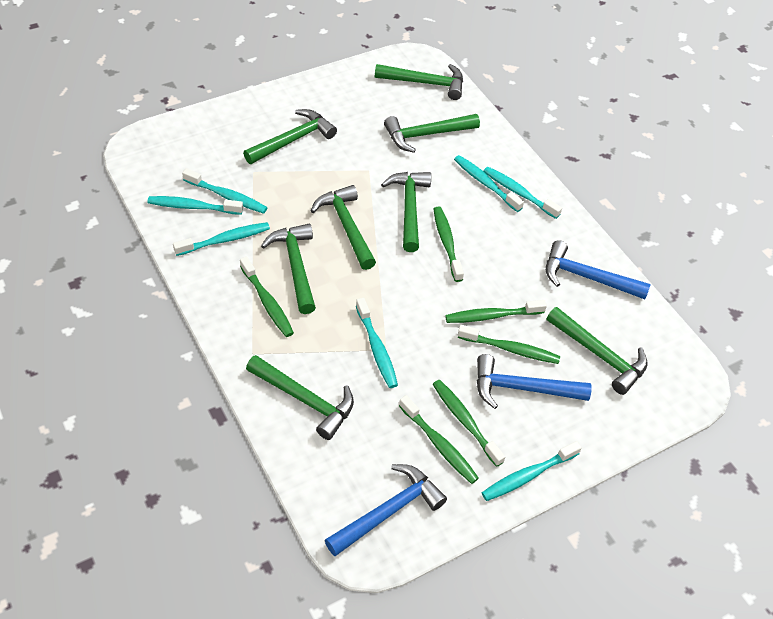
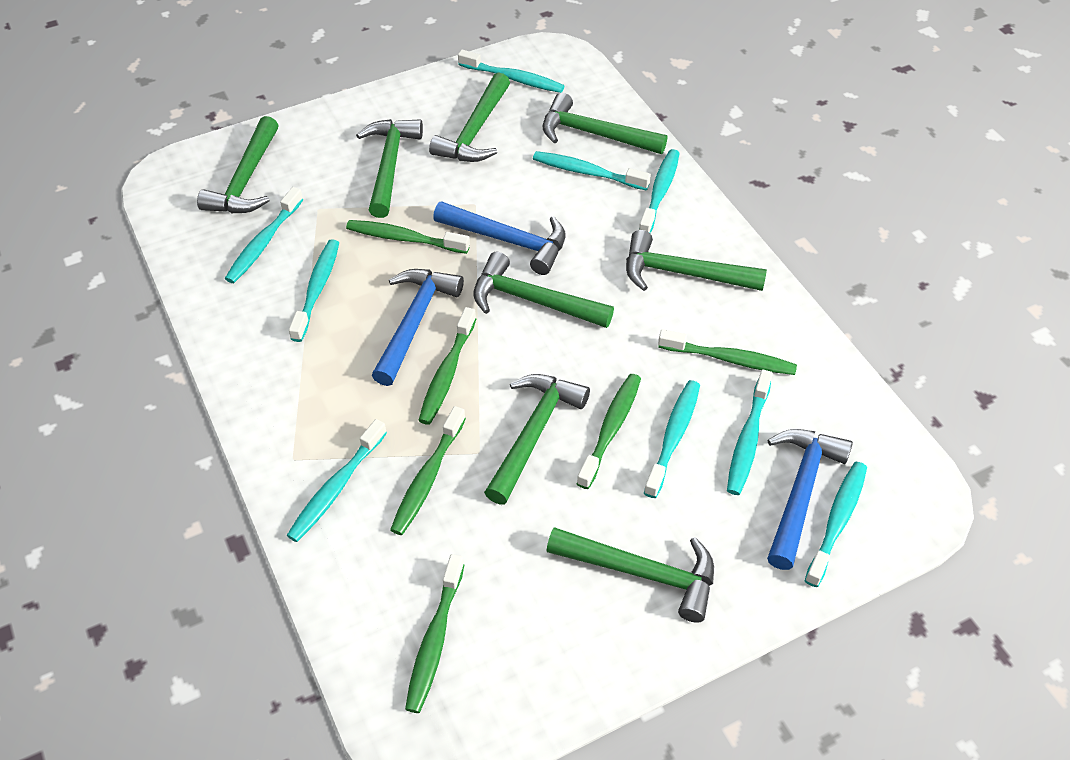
turquoise toothbrush: [147,196,243,215] [173,222,270,256] [182,168,268,214] [356,298,398,388] [454,155,524,212] [482,441,582,501] [483,167,562,219] = 7 -> [225,187,303,283] [286,419,387,542] [289,239,339,342] [458,50,564,93] [533,151,651,191] [639,149,680,233] [644,380,700,498] [727,369,773,495] [805,462,867,587] = 9

